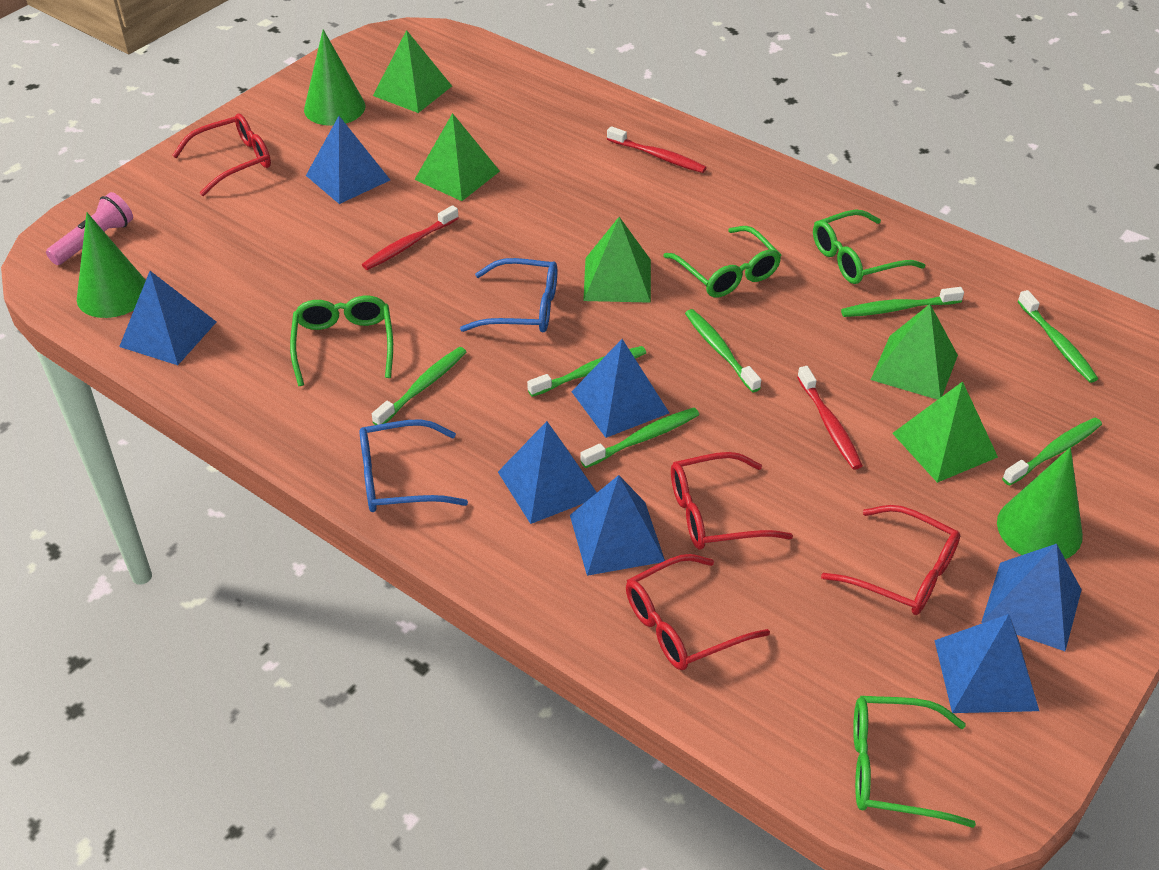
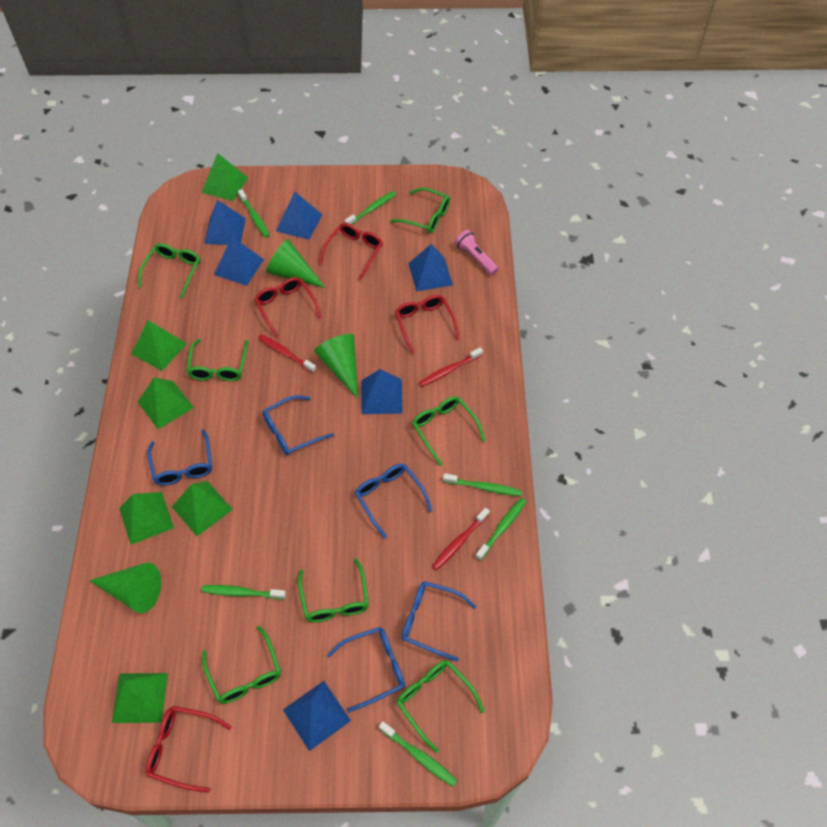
blue glasses: [360,419,468,512] [460,258,557,333] = 2 -> [147,429,212,486] [262,395,334,456] [327,627,405,712] [355,464,432,539] [402,581,477,662] = 5
blue pyramid: [119,271,216,365] [306,116,390,204] [498,421,597,524] [570,475,665,576] [572,339,669,438] [934,614,1039,713] [981,544,1082,651] = 7 -> [204,200,246,245] [214,237,264,286] [276,192,323,240] [283,681,351,751] [361,369,403,414] [408,244,453,292] = 6
green glasses: [290,296,393,386] [663,226,781,297] [813,210,925,284] [853,696,976,828] = 4 -> [138,243,200,299] [186,339,248,381] [202,626,281,704] [298,558,369,623] [390,188,450,233] [397,660,485,753] [412,396,485,466] = 7
green pyramid: [373,30,452,113] [414,113,500,201] [583,217,651,303] [871,304,958,400] [892,381,998,483] = 5 -> [112,673,168,723] [119,492,174,545] [132,320,187,371] [138,377,194,429] [172,481,233,536] [201,153,248,201] = 6
green toothbrush: [372,347,466,425] [527,346,646,397] [580,408,699,468] [685,309,761,392] [841,287,964,317] [1002,417,1102,486] [1017,290,1098,383] = 7 -> [201,585,286,600] [238,189,270,238] [345,191,396,225] [379,722,457,787] [443,473,522,496] [476,498,527,561] = 6

